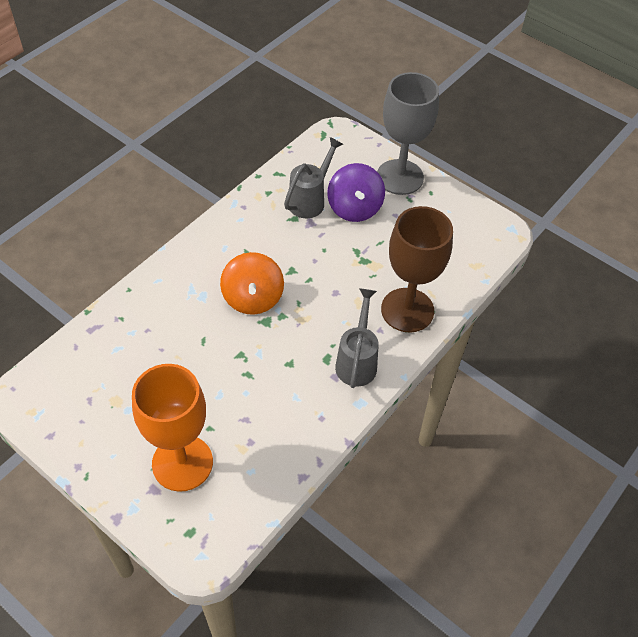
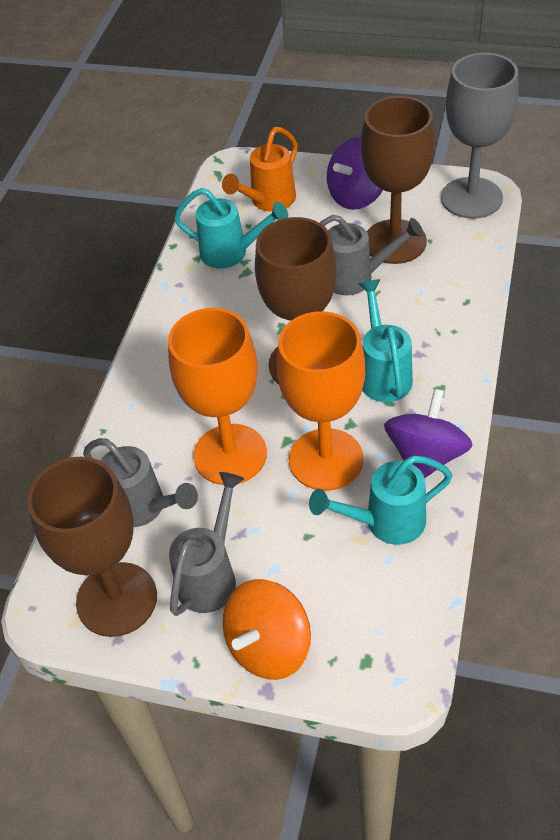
brown goblet: [381,206,453,333] = 1 -> [27,457,157,637] [255,217,337,384] [361,96,435,264] = 3
grey watering can: [284,137,343,218] [335,289,379,388] = 2 -> [83,438,198,527] [169,472,244,616] [320,215,423,295] = 3
orange goblet: [132,364,213,492] = 1 -> [168,308,267,485] [277,311,365,491] = 2
orange watering can: none = 0 -> [222,127,298,212] = 1
purple spinning top: [327,163,385,222] = 1 -> [327,137,383,210] [384,389,473,478] = 2
turquoise watering can: none = 0 -> [174,188,288,269] [309,455,452,545] [358,279,413,402] = 3

